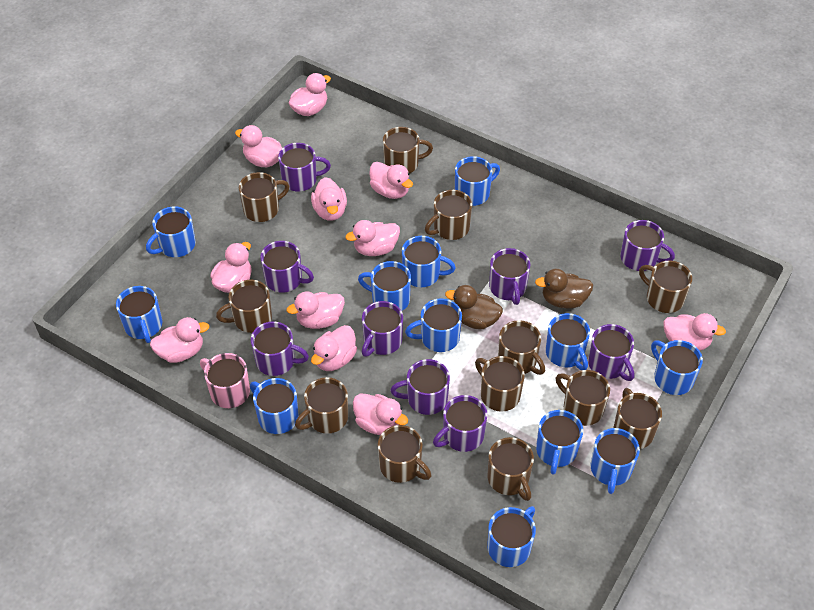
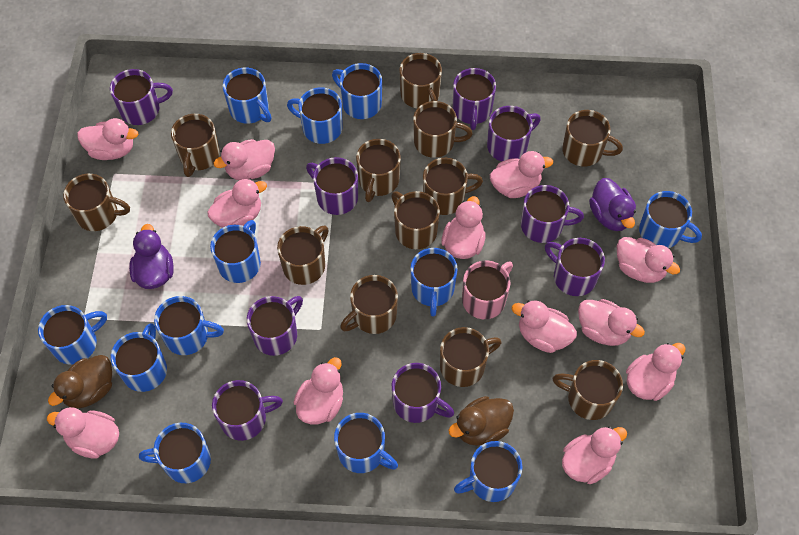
pink duck: [150,317,210,363] [210,242,251,293] [235,125,282,167] [287,291,345,329] [289,73,331,116] [311,177,347,221] [311,325,357,371] [345,220,400,256] [353,393,408,435] [369,162,413,199] [663,313,726,351] = 11 -> [47,407,119,459] [77,118,139,160] [207,179,267,228] [214,139,275,180] [293,357,343,425] [441,196,486,259] [490,151,553,198] [512,300,577,353] [562,426,627,484] [578,299,645,346] [617,237,680,283] [626,343,686,401] = 12
purple duck: none = 0 -> [129,224,174,289] [589,178,636,231] = 2

